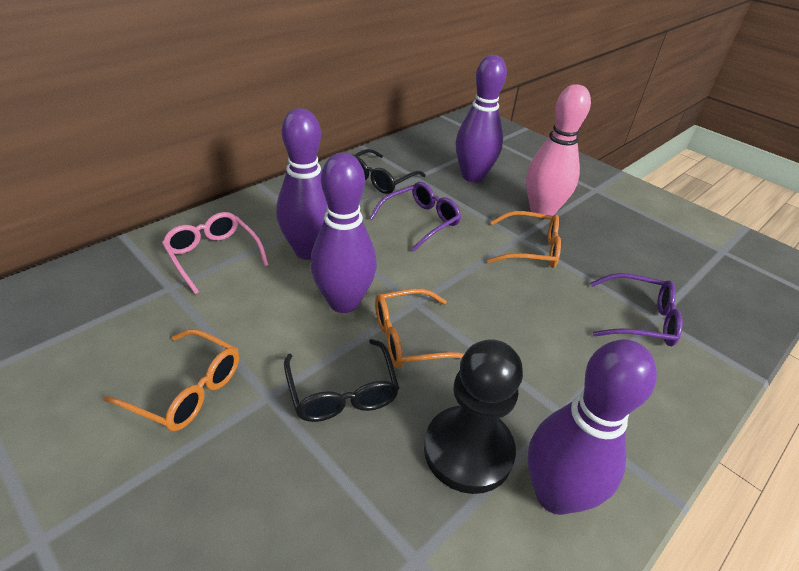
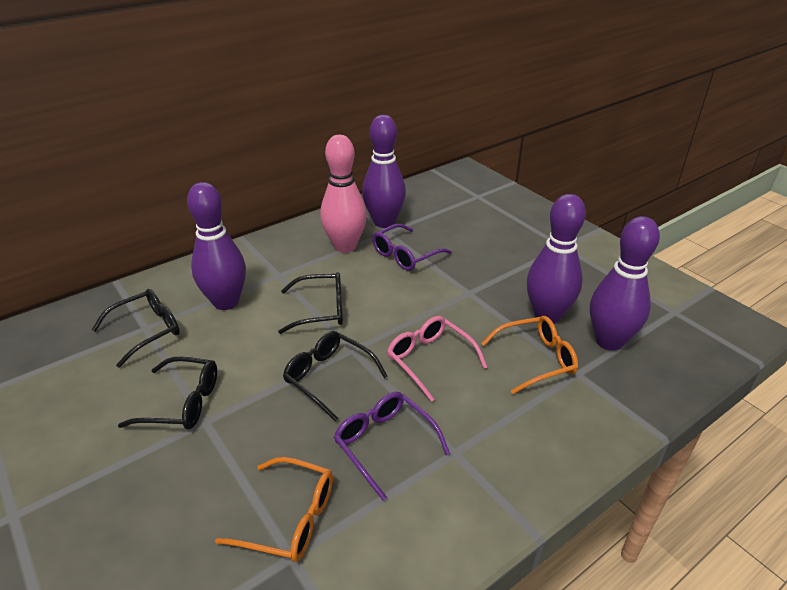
black glasses: [284,339,399,422] [353,149,426,194] = 2 -> [92,289,180,368] [118,357,217,430] [278,272,343,334] [283,331,388,421] = 4
black pawn: [424,339,523,494] = 1 -> none = 0
orange glasses: [103,329,239,431] [375,289,464,369] [487,211,561,268] = 3 -> [215,457,333,562] [481,316,578,394] = 2

